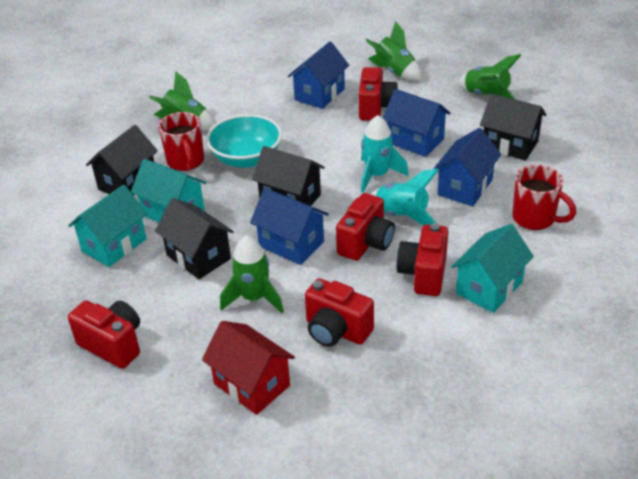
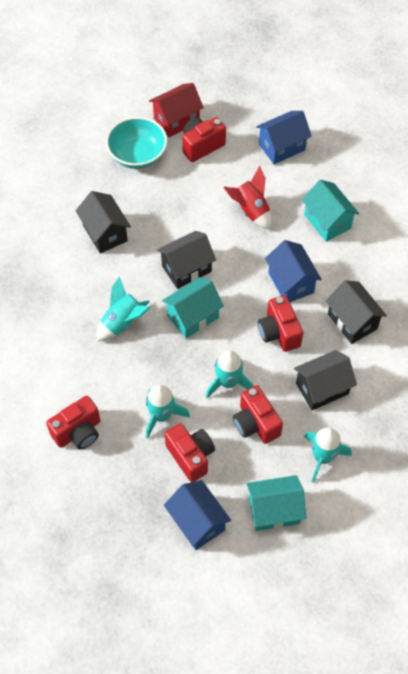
blue house: [250,188,329,265] [288,42,349,109] [383,89,450,157] [433,128,501,206] = 4 -> [164,480,231,550] [256,111,312,164] [265,240,322,302] = 3
green rocket: [149,71,215,131] [220,235,284,313] [365,21,422,81] [458,54,521,100] = 4 -> none = 0
red mug: [158,112,204,171] [512,165,576,230] = 2 -> none = 0
red rocket: none = 0 -> [223,166,272,230] = 1
turquoise rocket: [361,115,409,193] [371,168,439,225] = 2 -> [97,276,151,341] [146,385,190,439] [206,350,253,398] [304,427,351,483] = 4

